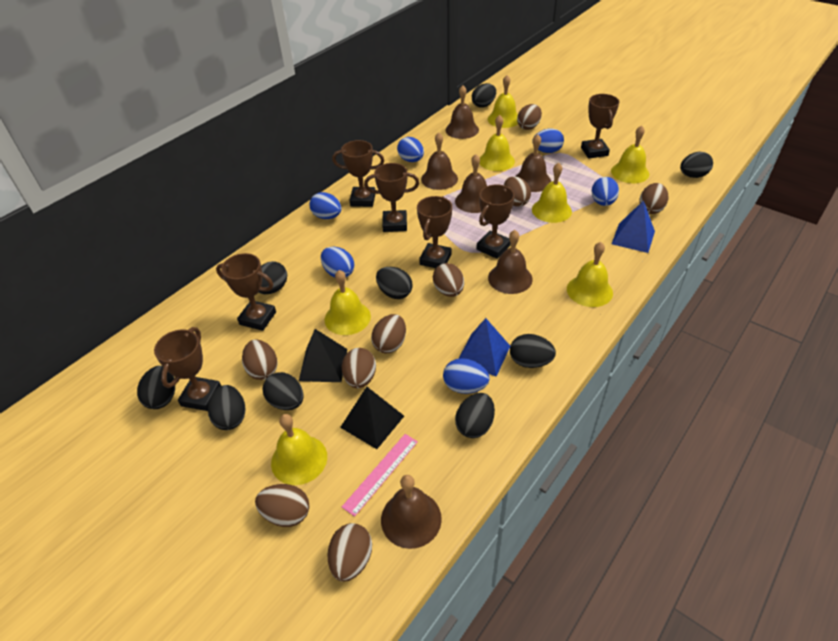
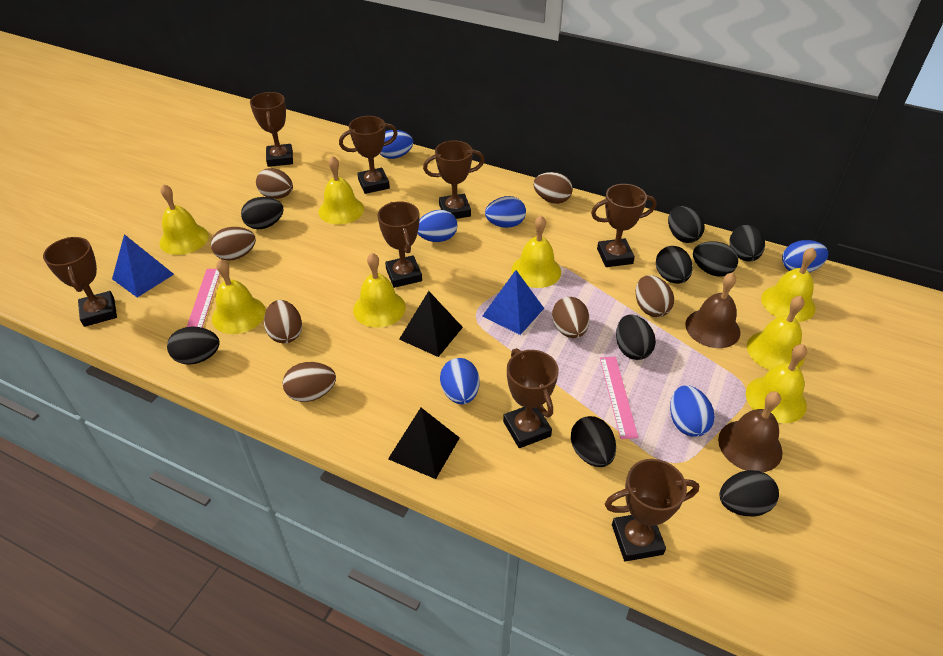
brown bell: [381,475,442,549] [421,133,458,190] [445,85,479,139] [455,154,487,213] [488,230,533,294] [515,134,551,192] = 6 -> [685,272,740,348] [718,391,783,472] = 2
brown egg: [242,340,278,380] [255,484,309,527] [328,523,372,582] [342,348,376,388] [371,314,406,354] [433,263,464,297] [504,176,531,207] [517,104,542,130] [639,183,668,214] = 9 -> [211,227,256,260] [256,168,293,199] [264,300,302,344] [283,362,336,402] [533,172,573,204] [552,297,590,338] [636,275,674,317] = 7
brown trophy: [154,327,221,411] [216,253,276,331] [332,140,384,207] [364,163,419,232] [417,196,452,268] [476,184,515,259] [581,94,619,158] = 7 -> [43,237,117,327] [250,92,293,167] [339,116,398,194] [378,201,422,288] [423,140,485,219] [503,348,559,448] [591,184,656,267] [605,459,699,562] = 8
pink ruler: [342,434,418,517] = 1 -> [187,269,220,328] [600,357,638,439] = 2
yellow bell: [271,414,327,485] [325,270,371,335] [479,115,515,171] [487,75,518,128] [532,163,572,223] [567,242,613,307] [611,125,649,183] = 7 -> [160,184,209,255] [212,259,266,334] [319,156,364,225] [353,253,406,328] [512,215,561,288] [746,344,807,423] [747,296,805,370] [761,248,816,322] = 8

